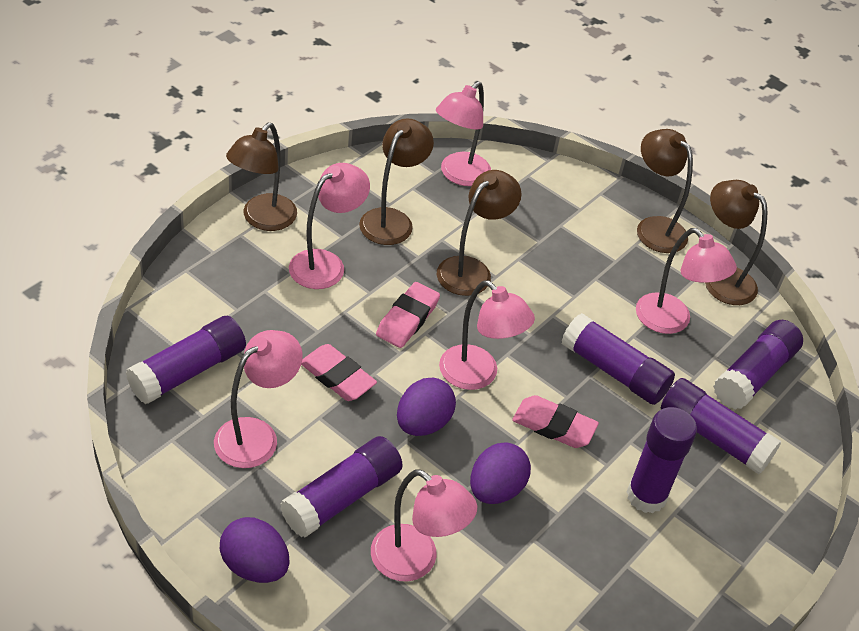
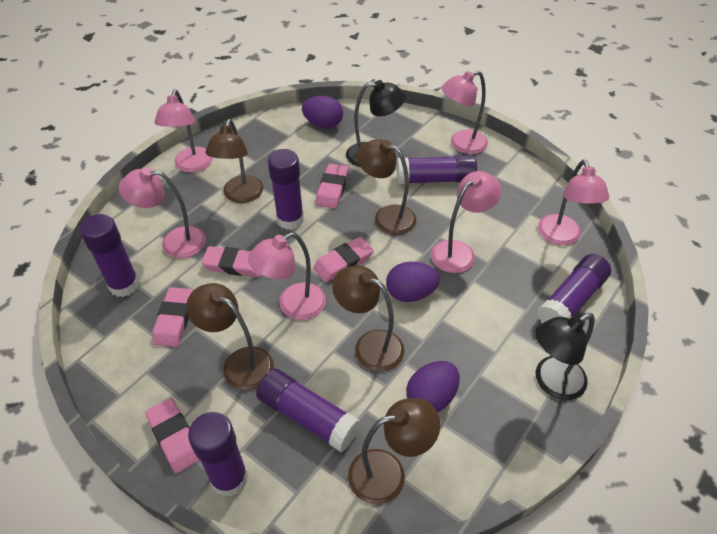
black lamp: none = 0 -> [346,80,406,167] [535,313,595,400] = 2
pink eraser: [301,344,377,401] [376,282,440,348] [512,395,599,448] = 3 -> [145,398,200,474] [152,287,193,347] [201,246,261,277] [313,237,374,282] [316,164,349,209] = 5

